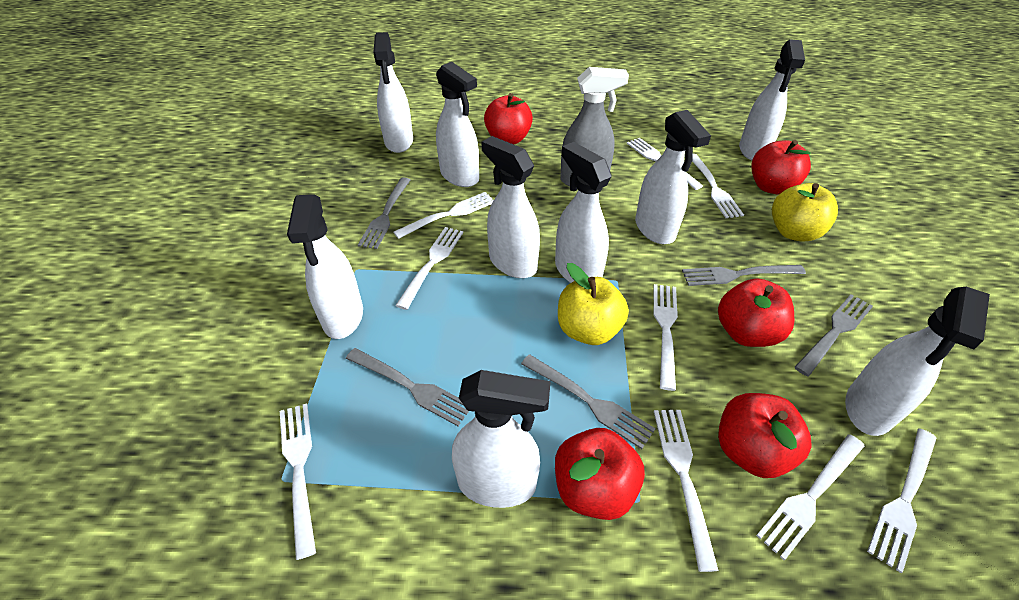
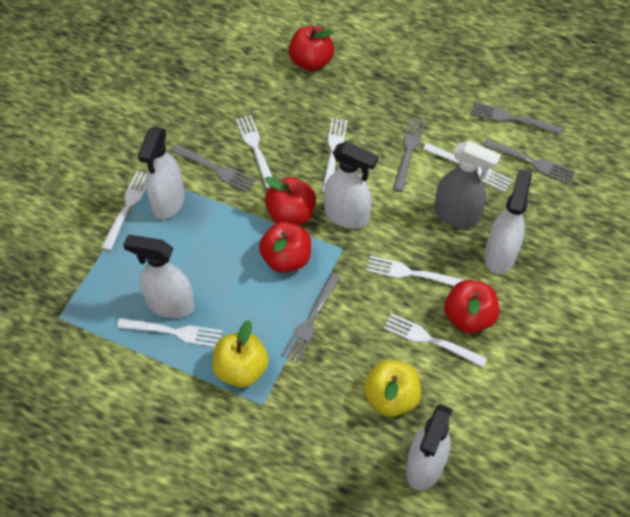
red apple: [484,93,533,145] [555,428,645,520] [718,278,794,347] [718,393,812,478] [751,140,811,195] = 5 -> [259,222,311,273] [265,177,316,225] [289,26,334,71] [444,280,499,333] = 4
white fork: [280,404,316,560] [394,192,494,239] [395,227,463,310] [627,138,703,190] [654,284,678,391] [654,410,719,572] [692,154,744,218] [756,434,864,560] [867,429,936,573] = 9 -> [101,171,147,251] [117,318,223,347] [236,115,272,188] [322,118,348,192] [366,256,464,286] [383,313,487,368] [423,143,513,192] = 7
white spray bottle: [287,194,363,339] [373,32,413,153] [436,62,479,187] [452,370,551,508] [482,136,540,278] [555,142,612,283] [635,110,711,244] [739,39,805,160] [845,287,990,436] = 9 -> [123,235,195,318] [138,127,185,220] [324,142,379,229] [406,404,453,491] [484,169,532,274] = 5

